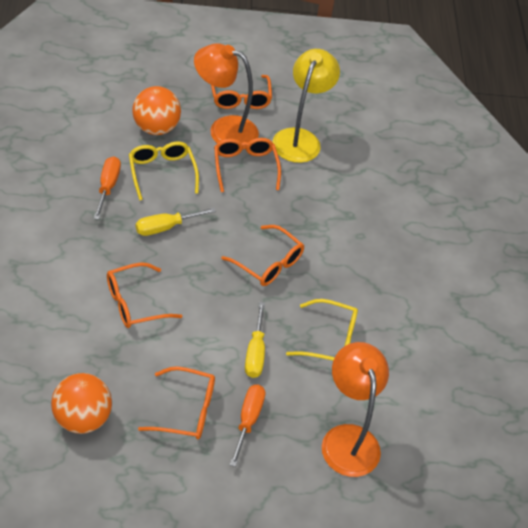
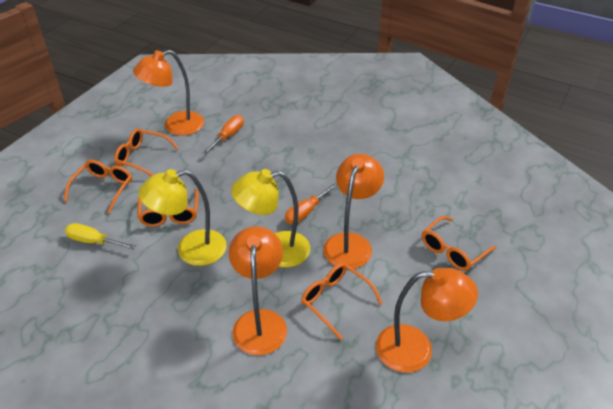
orange ball: [51,373,112,434] [132,86,181,135] = 2 -> none = 0
orange lamp: [194,43,259,150] [322,342,389,477] = 2 -> [133,50,204,136] [229,226,287,355] [323,154,384,269] [376,268,478,373] = 4
yellow glasses: [129,142,199,201] [286,299,358,361] = 2 -> none = 0
yellow lamp: [273,49,340,163] = 1 -> [138,169,227,266] [231,169,310,267] = 2
yellow screwdriver: [136,208,216,236] [245,302,265,378] = 2 -> [65,223,136,249] = 1

